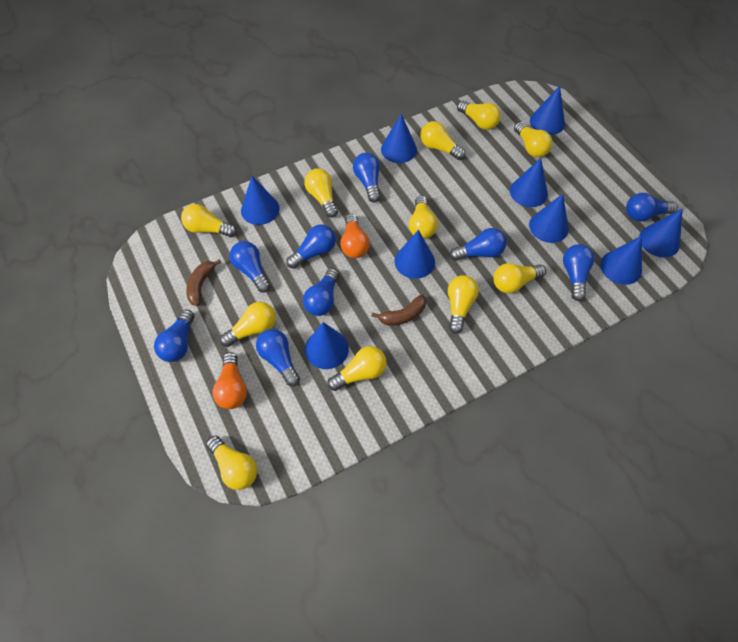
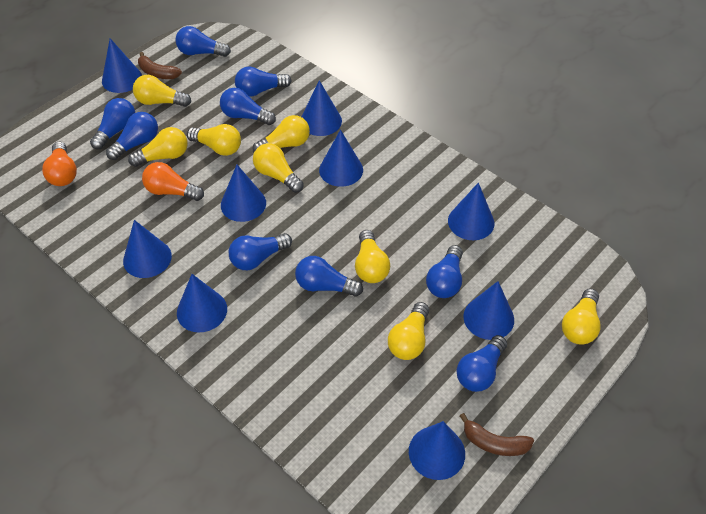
yellow light bulb: [181,204,237,237] [206,436,257,490] [220,302,276,347] [304,168,338,218] [327,346,387,391] [409,196,438,239] [420,121,466,160] [448,275,479,334] [457,101,501,130] [493,263,546,294] [514,122,552,157] = 11 -> [128,127,188,167] [133,75,191,107] [187,124,241,156] [253,115,310,152] [253,143,304,193] [355,230,390,283] [388,302,429,360] [562,288,601,345] = 8

